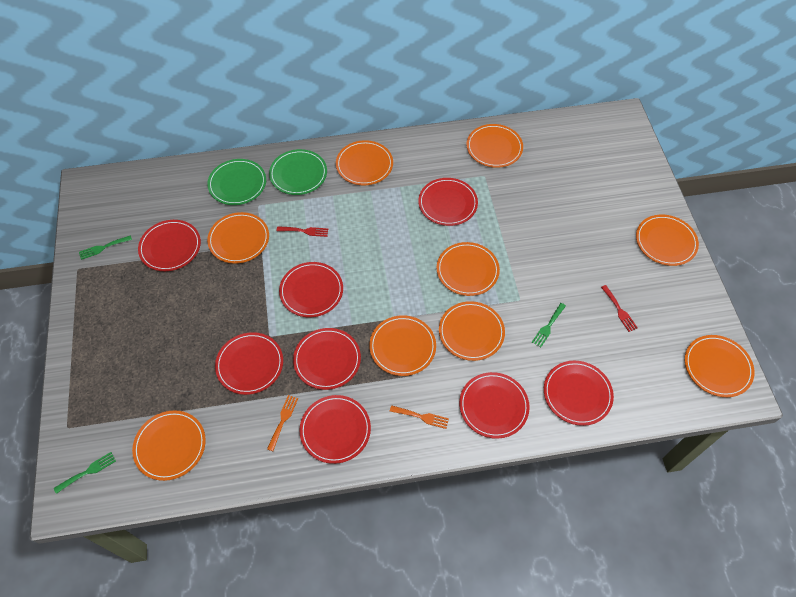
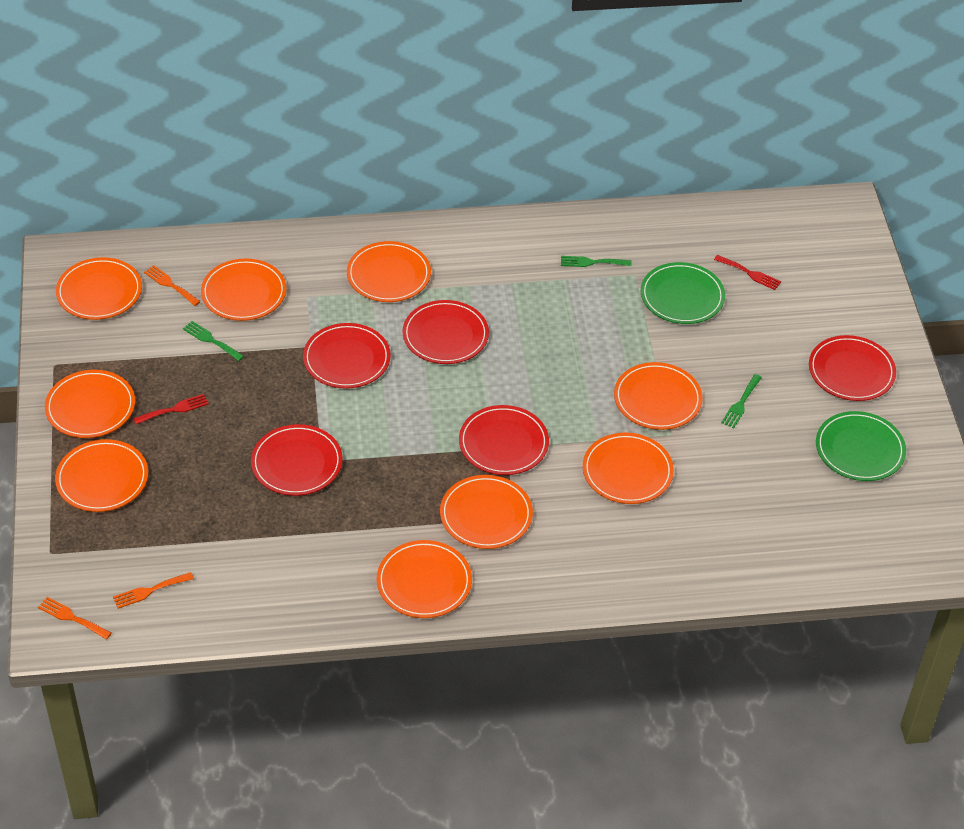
orange fork: [267,395,298,451] [390,405,449,429] = 2 -> [38,597,112,640] [113,572,194,609] [144,265,201,306] = 3
red plate: [138,220,201,271] [215,332,283,395] [279,262,343,317] [293,328,361,390] [299,395,371,464] [418,178,478,226] [459,372,530,439] [544,361,614,426] = 8 -> [251,424,343,496] [303,323,391,389] [403,300,489,364] [459,405,549,475] [809,335,896,401] = 5

